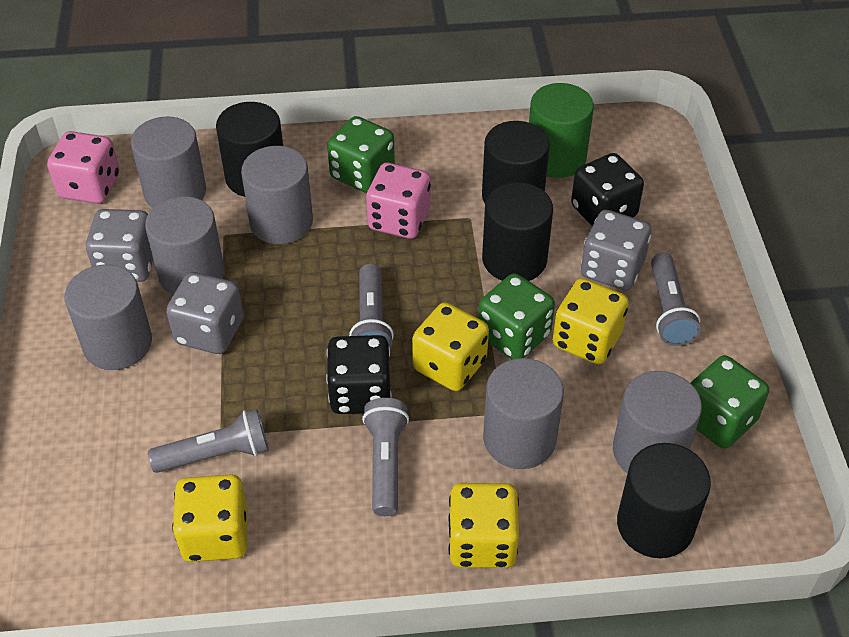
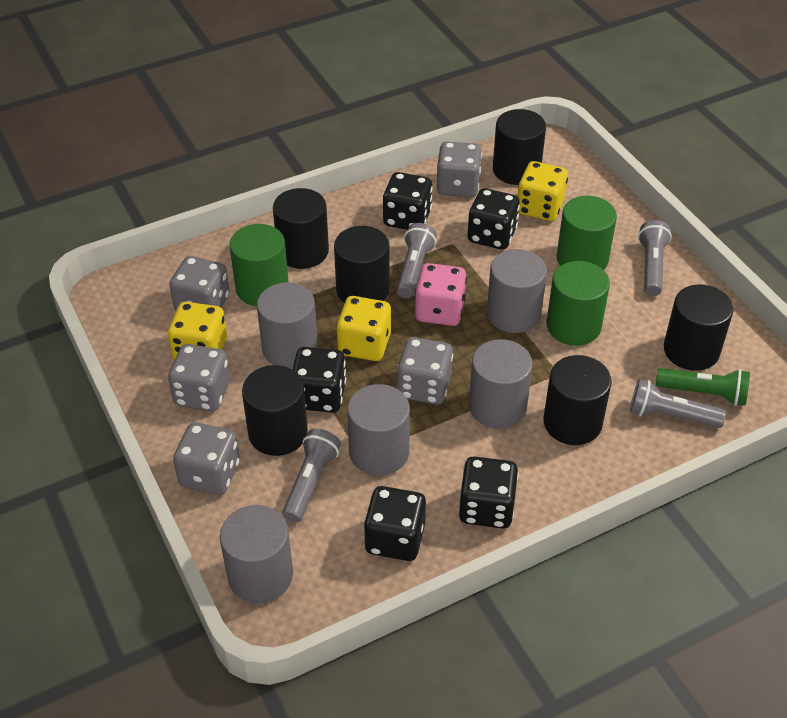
black cylinder: [216,102,283,197] [482,121,550,203] [482,182,553,281] [617,443,711,558] = 4 -> [242,365,308,456] [273,188,329,269] [334,226,390,303] [493,109,546,185] [543,355,612,445] [664,285,733,371] = 6
black dice: [326,335,392,414] [571,153,644,226] = 2 -> [292,347,346,413] [364,486,426,561] [383,172,433,230] [459,456,518,529] [468,188,520,249] = 5
green cylinder: [529,83,594,178] = 1 -> [230,224,289,306] [547,261,610,346] [556,196,617,270] = 3
green dice: [327,116,395,193] [478,273,555,359] [691,355,769,449] = 3 -> none = 0
green flashlight: none = 0 -> [656,368,750,406] = 1
grey cylinder: [64,264,152,370] [131,117,206,208] [145,196,224,295] [241,146,313,244] [483,358,564,469] [613,371,702,474] = 6 -> [220,505,293,603] [257,282,318,368] [347,384,410,476] [469,339,533,429] [487,249,547,333] = 5
grey dice: [86,209,153,282] [166,272,243,354] [581,210,651,290] = 3 -> [168,344,230,411] [169,256,230,311] [173,422,240,495] [397,337,453,405] [437,142,482,197] = 5
pink dice: [47,131,119,204] [366,163,431,239] = 2 -> [415,263,467,326] = 1
yellow dice: [172,474,248,562] [412,302,489,391] [448,483,519,568] [553,278,629,364] = 4 -> [168,302,227,360] [336,296,391,361] [518,161,568,221] = 3

